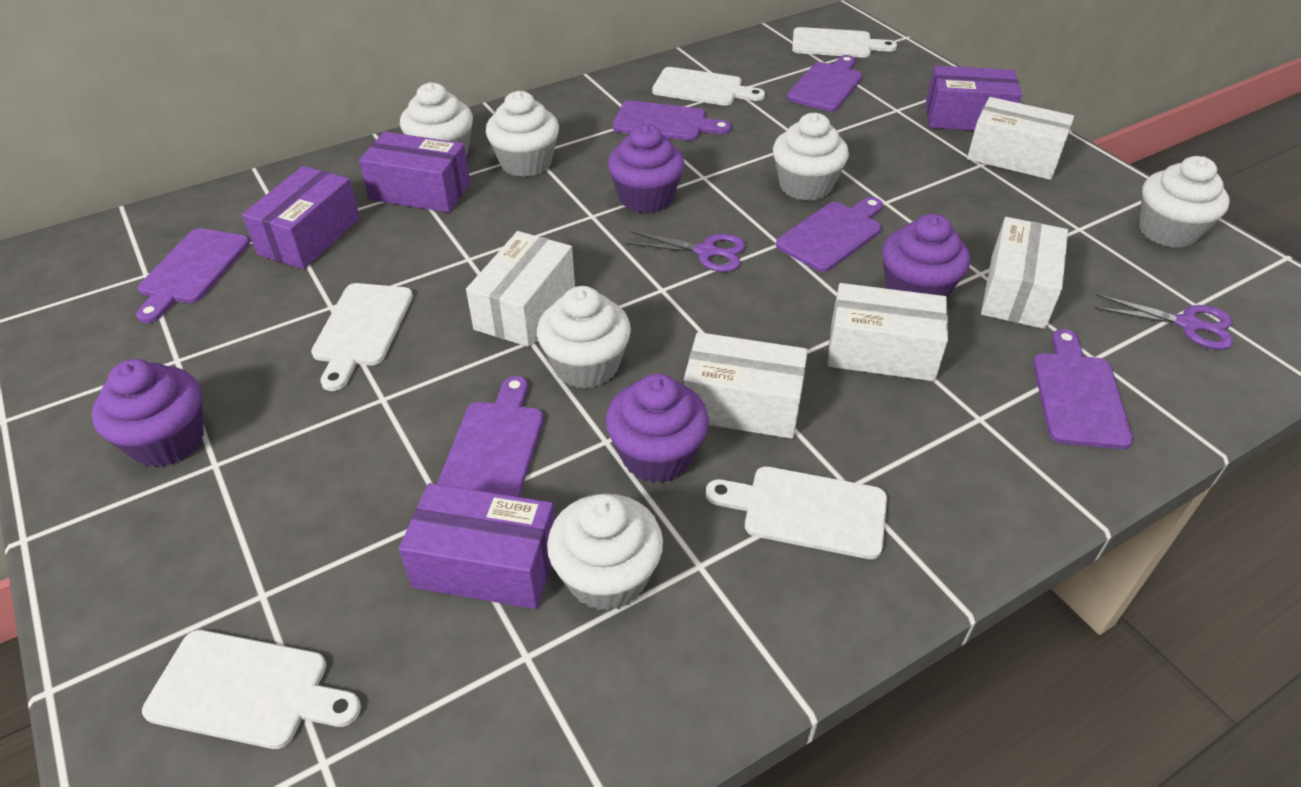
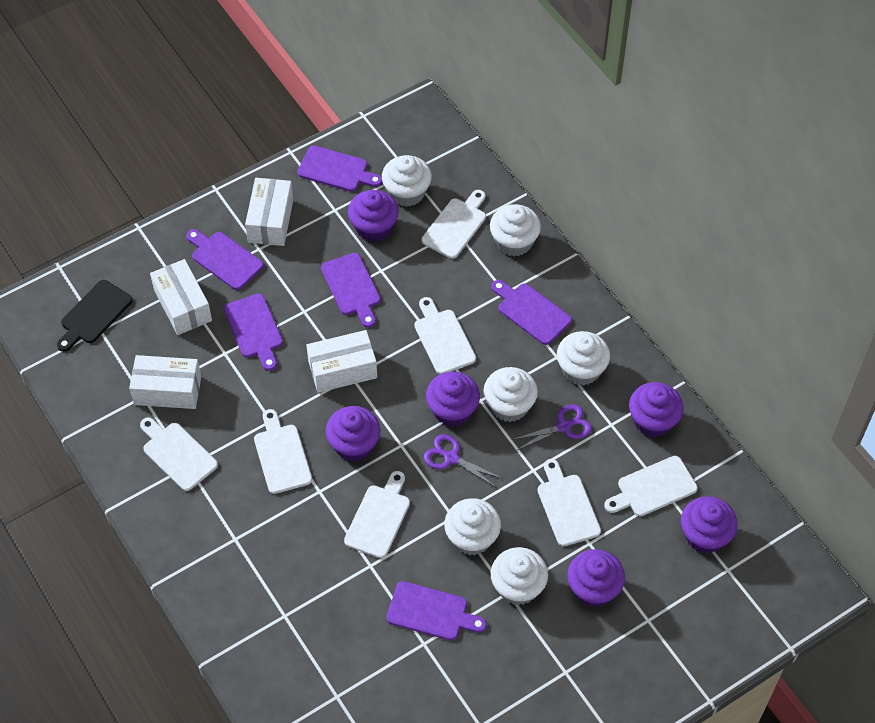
black cutting board: none = 0 -> [57,280,132,352] = 1
purple box: [242,166,360,269] [359,132,470,213] [399,483,555,609] [926,65,1022,131] = 4 -> none = 0
purple cupcake: [92,359,204,467] [606,374,709,483] [608,124,685,213] [882,214,970,297] = 4 -> [326,406,380,462] [348,190,399,242] [426,372,480,427] [567,549,625,607] [629,382,684,437] [681,496,738,554] = 6
white box: [466,231,575,347] [683,332,808,439] [827,283,948,381] [967,97,1074,180] [981,217,1068,329] = 5 -> [129,355,201,409] [150,259,212,335] [245,178,294,246] [306,330,377,393] = 4
white cutting board: [142,630,361,749] [311,283,413,391] [652,67,765,106] [706,466,887,559] [792,27,897,58] = 5 -> [140,417,218,491] [254,409,312,494] [344,471,410,558] [414,297,476,374] [422,190,486,259] [538,459,601,546] [604,456,698,516] = 7

